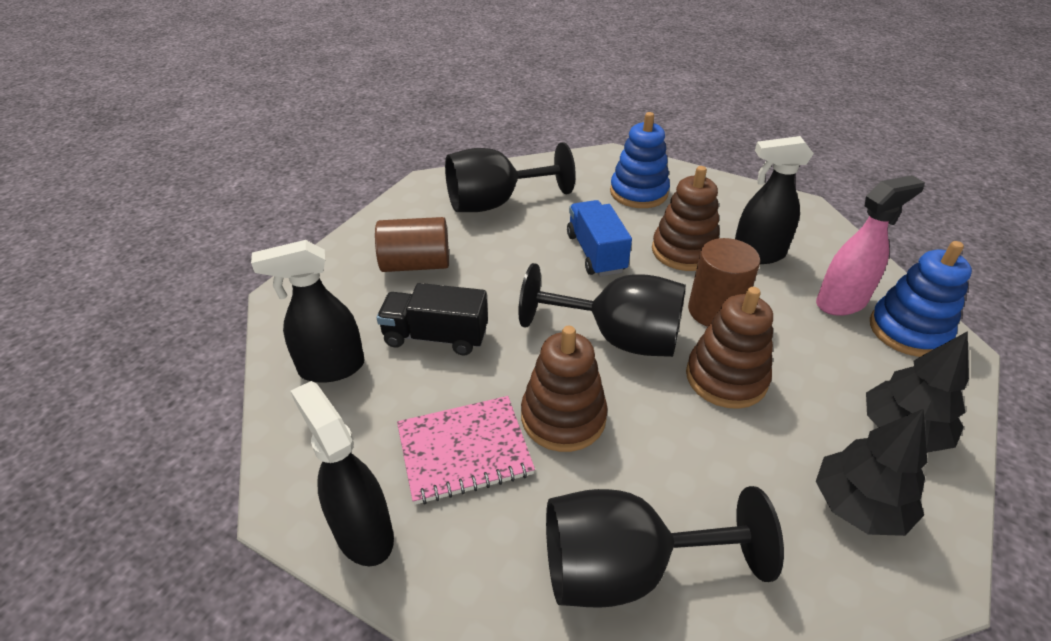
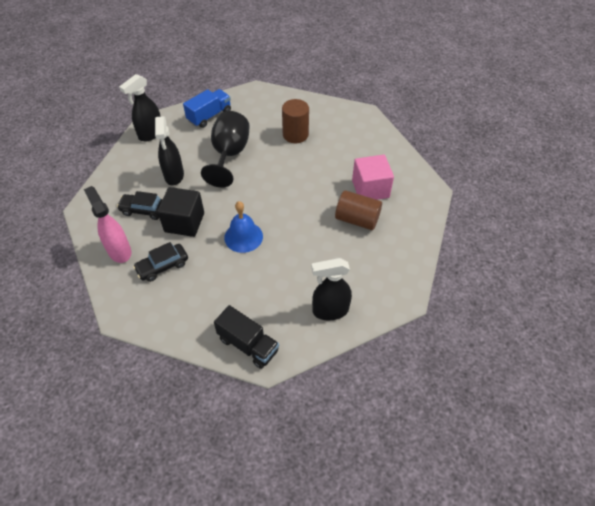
black car: none = 0 -> [117,191,163,220] [133,242,188,282] = 2
black cube: none = 0 -> [157,187,204,237] = 1
black goblet: [445,142,576,212] [519,263,686,357] [546,486,784,608] = 3 -> [201,111,250,187] = 1
black tree: [816,409,927,536] [866,331,969,453] = 2 -> none = 0
blue bell: none = 0 -> [224,201,263,253] = 1
blue stacking toy: [610,112,670,208] [870,241,972,357] = 2 -> none = 0
brown stacking toy: [521,326,608,452] [652,166,720,271] [686,287,773,409] = 3 -> none = 0
pink cube: none = 0 -> [352,155,394,200] = 1
pink notebook: [397,396,535,505] = 1 -> none = 0

